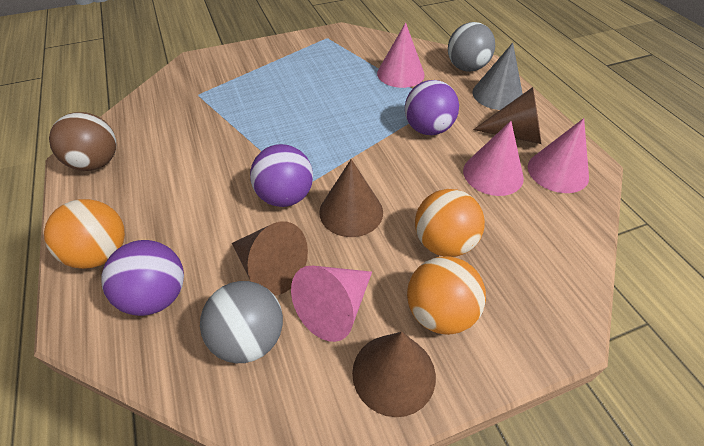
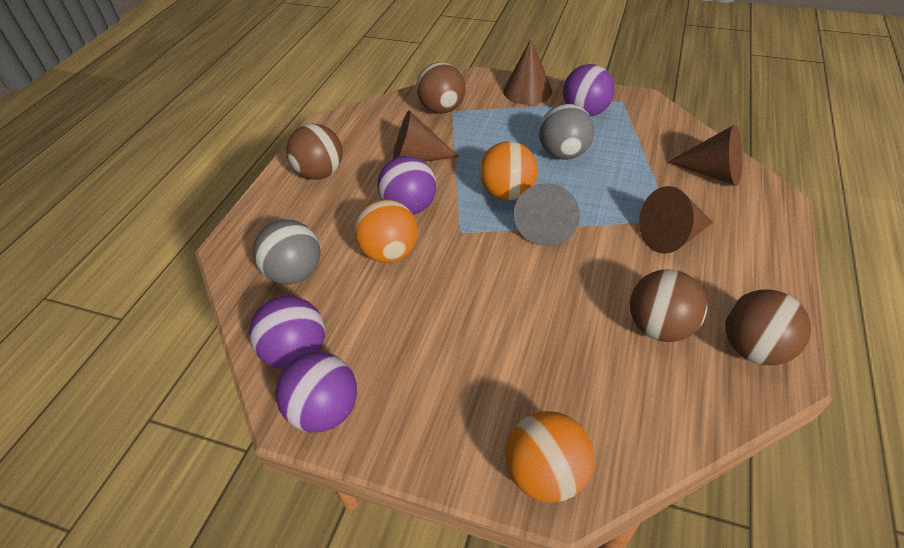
brown ball: [49,112,116,171] = 1 -> [286,123,343,180] [416,62,465,114] [630,269,707,342] [725,289,811,365] = 4
pink cone: [291,266,372,342] [377,23,425,88] [463,121,524,196] [528,118,589,193] = 4 -> none = 0
purple ball: [101,240,184,316] [250,144,313,207] [405,80,459,135] = 3 -> [249,296,325,369] [276,352,357,432] [377,156,436,215] [563,64,615,117] = 4

